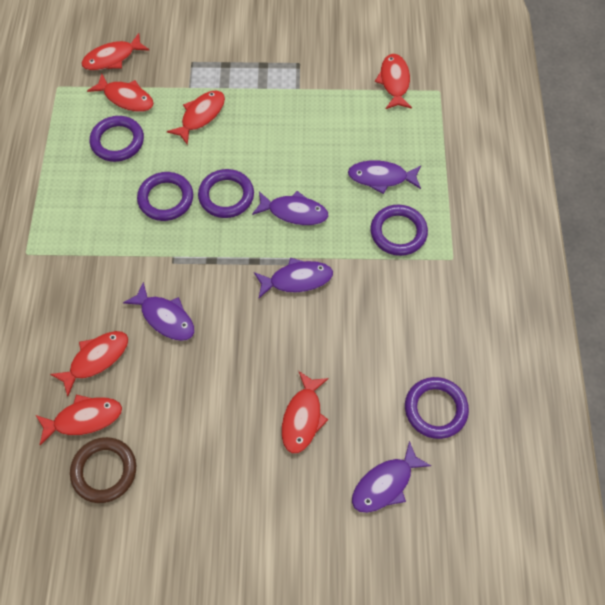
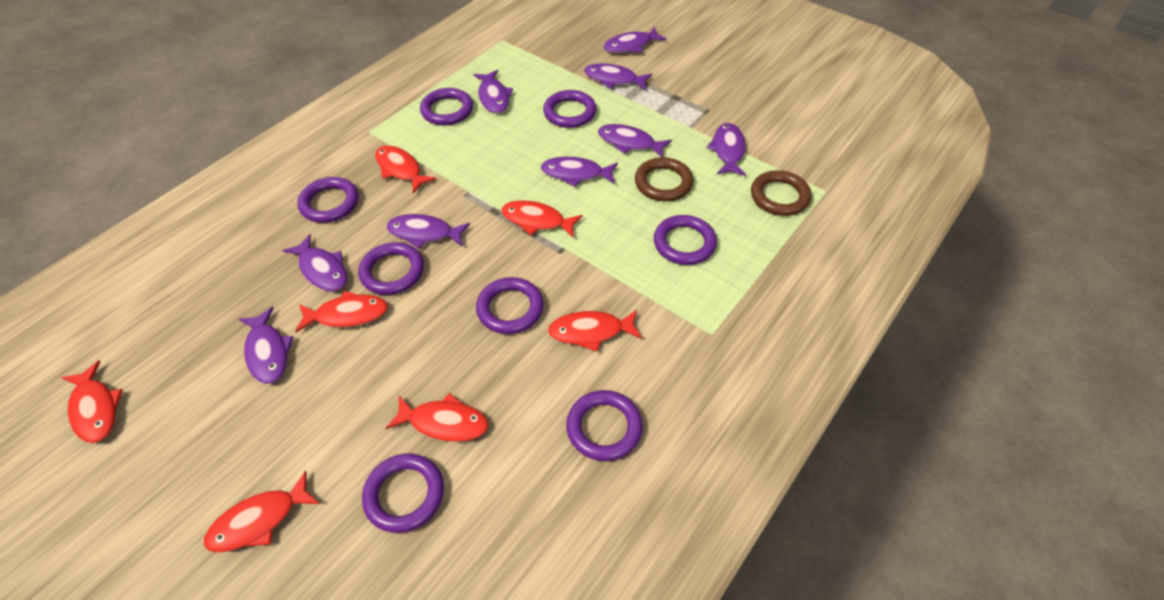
brown ring: [70,437,136,503] = 1 -> [635,157,693,201] [751,170,812,216] = 2
purple fish: [123,282,194,341] [252,191,328,225] [254,258,333,298] [348,160,421,194] [352,441,431,513] = 5 -> [239,307,293,384] [282,234,347,291] [387,214,470,249] [473,70,513,113] [541,157,618,187] [584,63,652,90] [598,124,672,157] [603,27,667,53] [707,123,746,176] = 9
purple ring: [90,116,144,162] [137,172,193,221] [198,169,254,218] [370,205,428,256] [405,377,469,439] = 5 -> [297,177,359,223] [358,242,424,295] [362,453,444,533] [420,88,473,125] [476,277,544,334] [543,90,597,128] [566,390,643,461] [654,215,717,265] = 8

